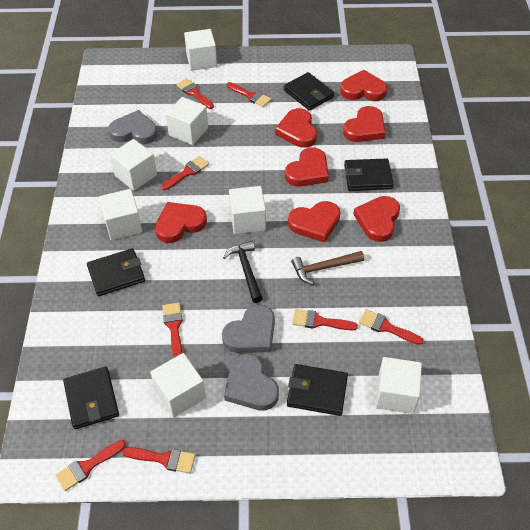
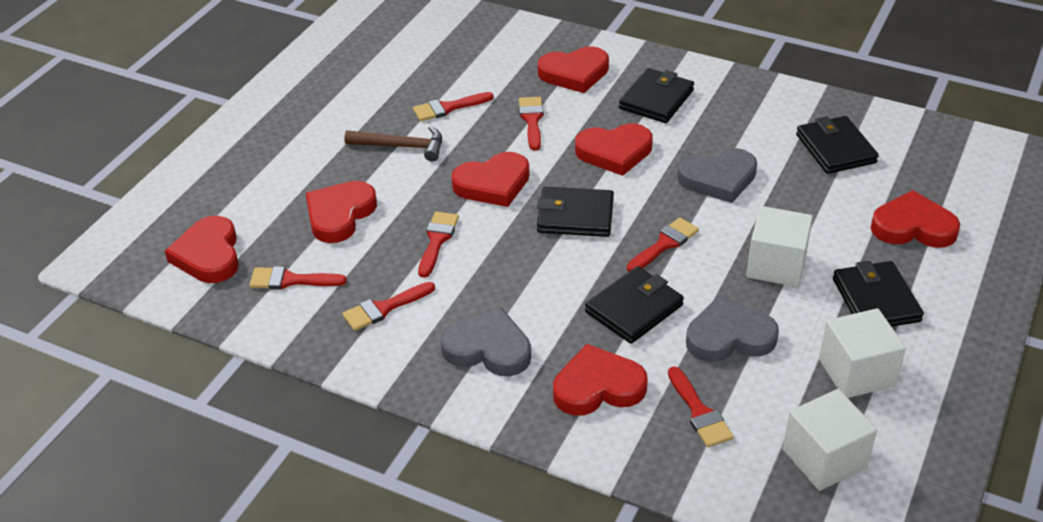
black hammer: [223,241,263,303] = 1 -> none = 0
red brush: [56,440,126,491] [122,447,195,473] [161,156,209,190] [162,303,183,358] [176,78,214,109] [226,82,272,107] [292,309,358,330] [359,309,423,345] = 8 -> [249,266,347,290] [342,282,435,331] [413,92,494,121] [418,212,459,278] [519,97,544,151] [627,217,699,272] [668,366,734,447] = 7
white cube: [99,189,142,240] [110,139,157,191] [150,353,206,417] [166,97,208,145] [184,29,217,71] [229,186,266,234] [376,357,422,414] = 7 -> [746,206,813,287] [783,389,877,491] [819,308,906,398] = 3

